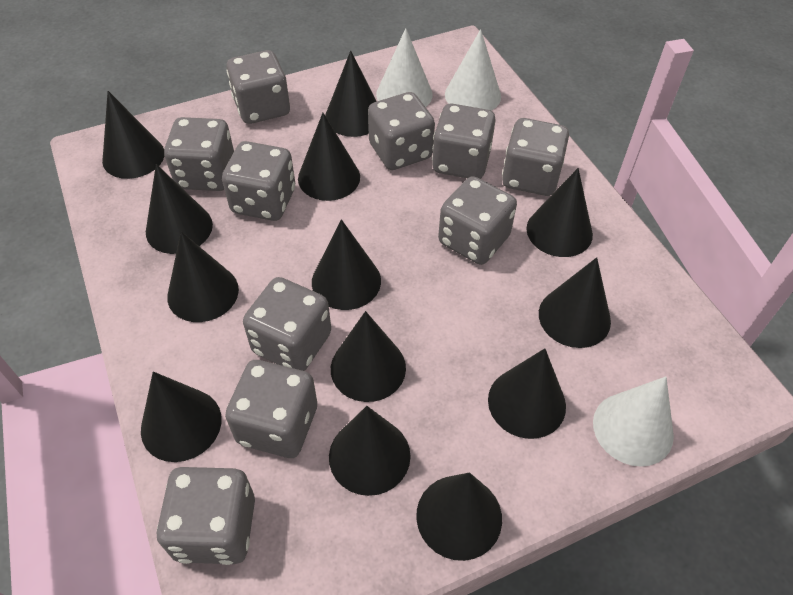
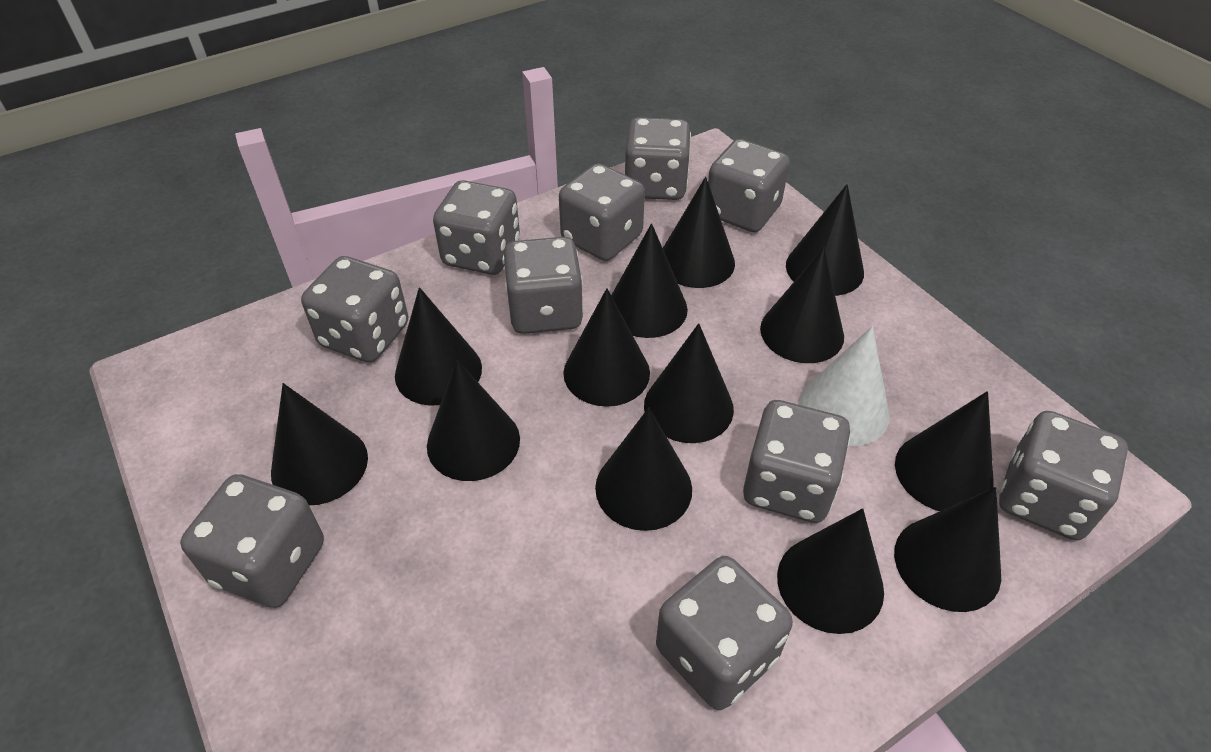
white cone: [376,28,433,107] [445,29,501,111] [593,376,674,467] = 3 -> [798,326,889,446] = 1

